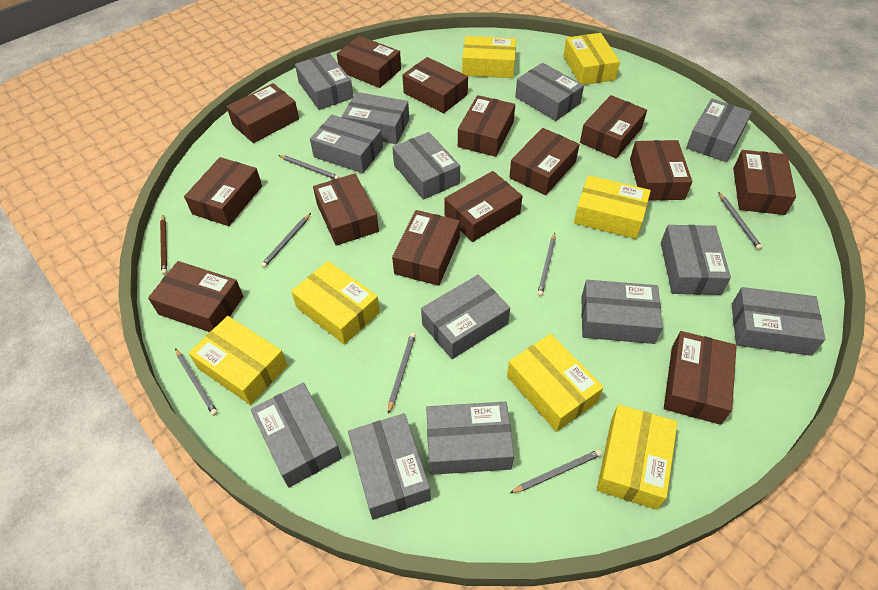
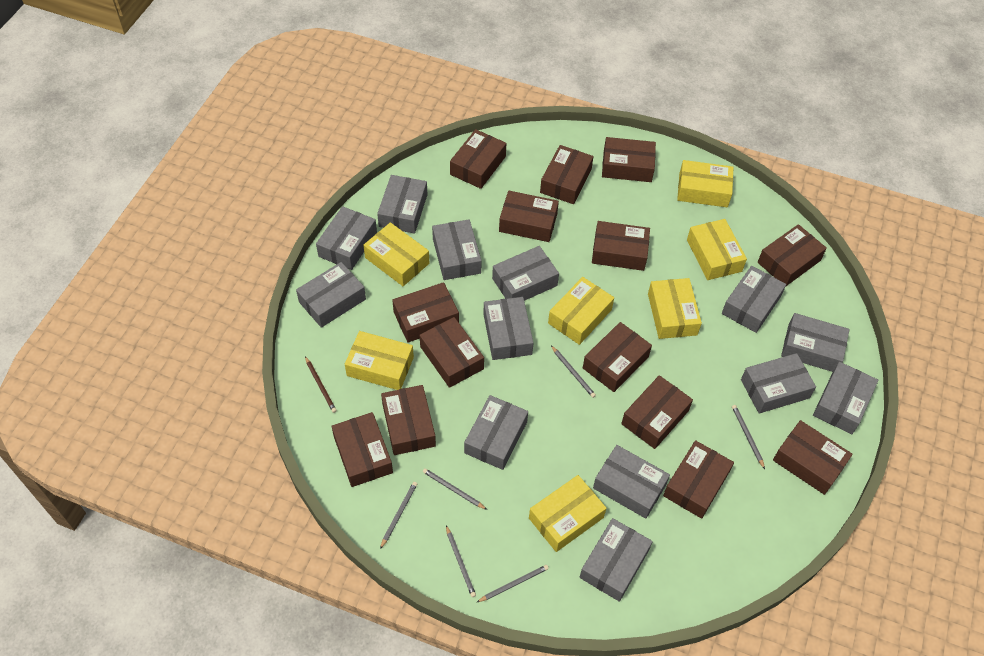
grey pencil: [175,348,218,416] [261,213,311,268] [278,155,339,179] [388,333,416,414] [510,449,602,493] [537,233,556,296] [718,192,762,250] = 7 -> [380,482,417,549] [423,468,487,510] [446,525,476,597] [477,565,549,602] [551,346,596,398] [732,405,765,469] = 6

